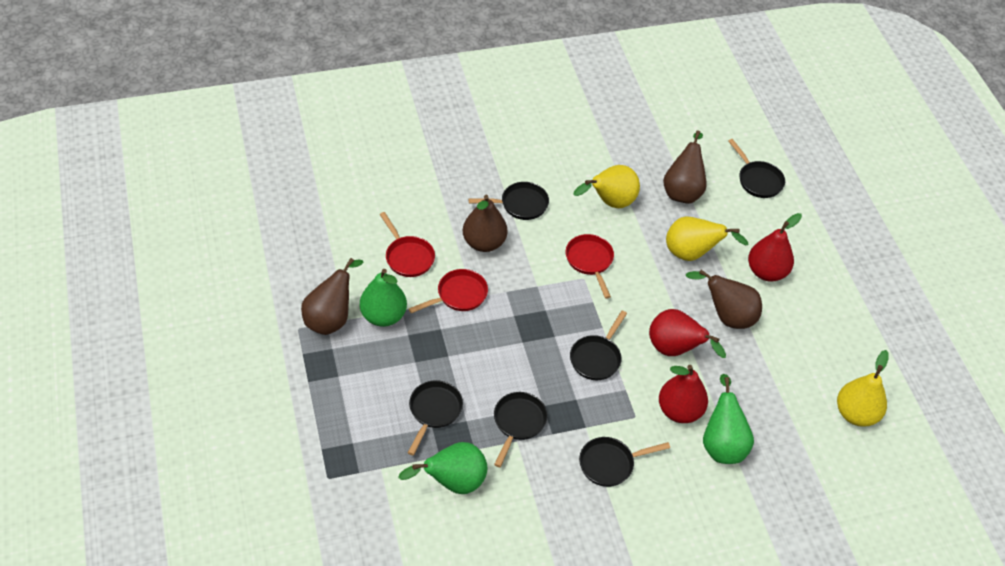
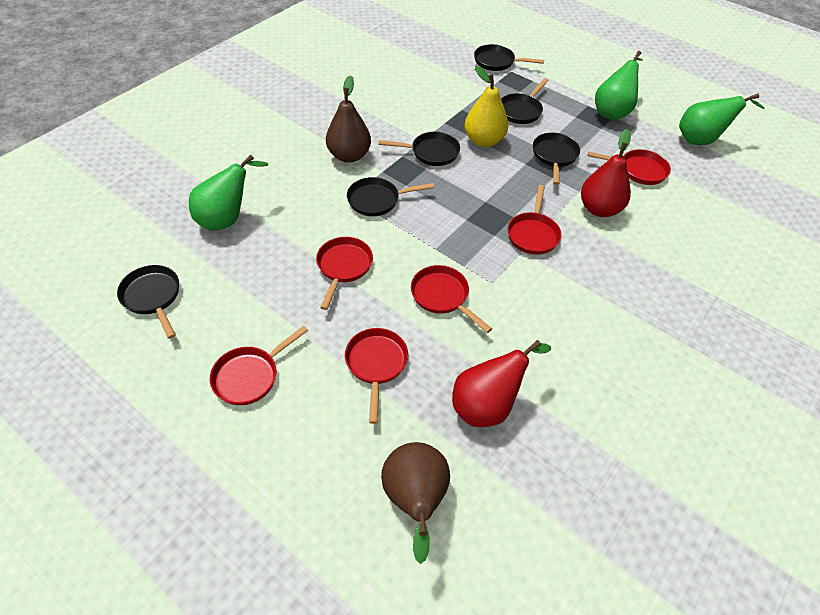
brown pear: [301,258,363,335] [463,195,507,252] [663,130,707,204] [685,270,762,329] = 4 -> [326,75,371,163] [381,442,450,564] = 2
red pan: [380,212,435,277] [409,269,488,313] [566,234,614,299] = 3 -> [210,326,308,405] [316,237,373,310] [345,328,408,424] [411,265,492,333] [508,185,561,255] [588,149,671,185] = 6
red pear: [649,309,726,358] [659,365,708,423] [748,213,802,282] = 3 -> [452,340,551,427] [581,129,631,217] = 2
yellow pear: [574,165,640,208] [666,217,749,261] [837,350,889,427] = 3 -> [464,66,508,147] = 1

